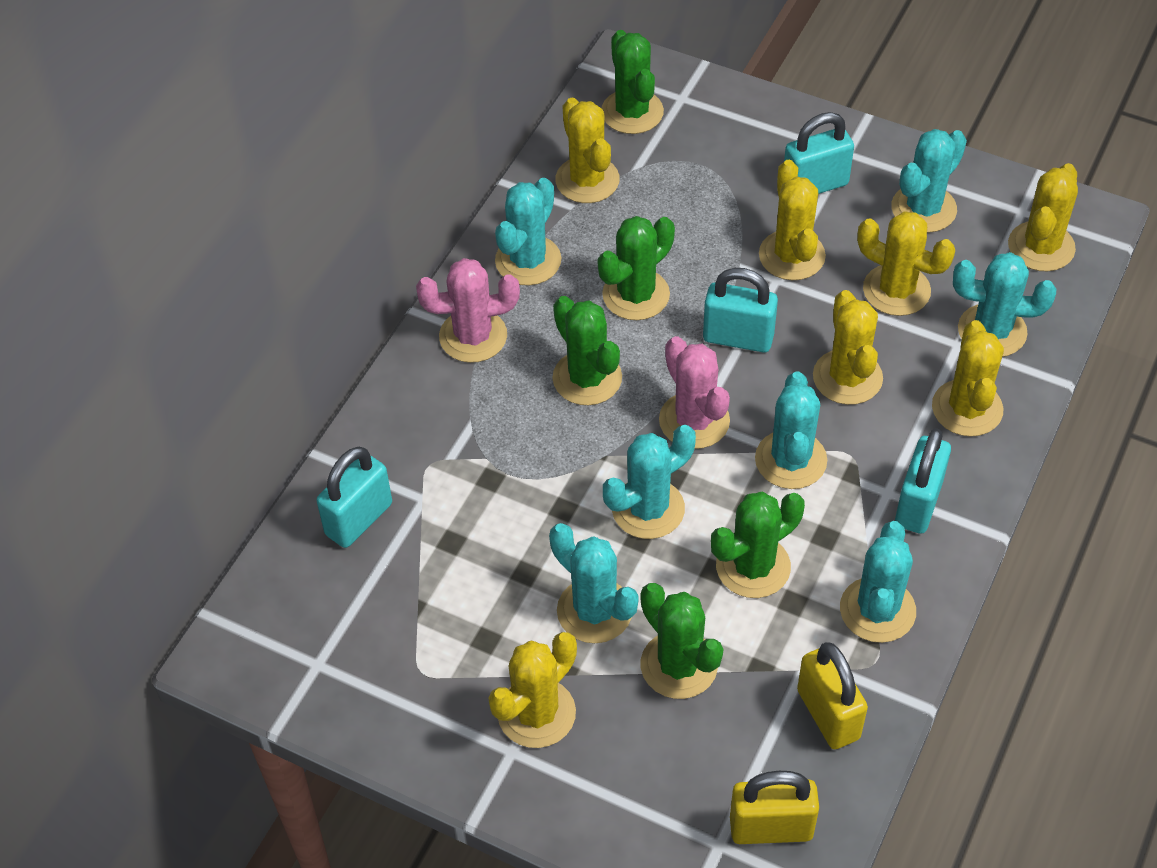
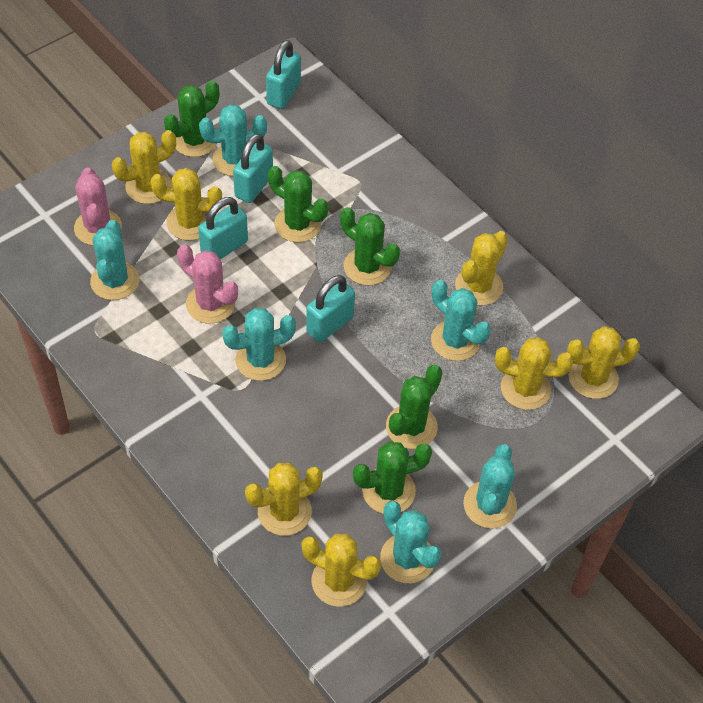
turquoise cactus: [495,178,561,285] [549,523,639,643] [603,425,696,539] [755,371,827,489] [840,521,916,643] [891,129,967,233] [953,252,1056,357] = 7 -> [90,220,139,300] [199,105,267,176] [222,308,296,381] [380,501,442,583] [431,280,491,361] [463,444,517,529] = 6
yellow padlock: [730,771,819,844] [797,642,868,749] = 2 -> none = 0

